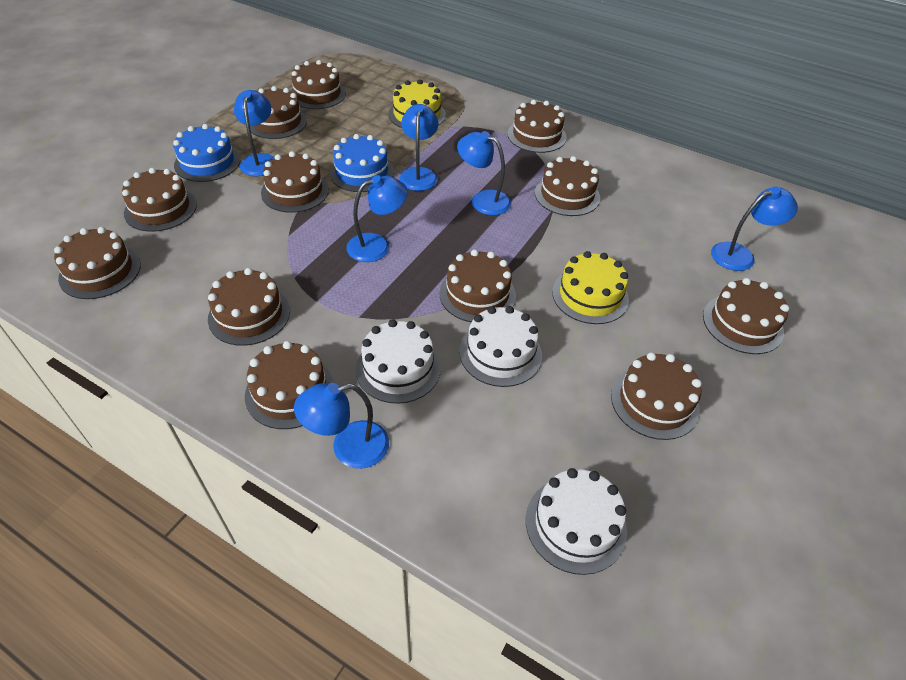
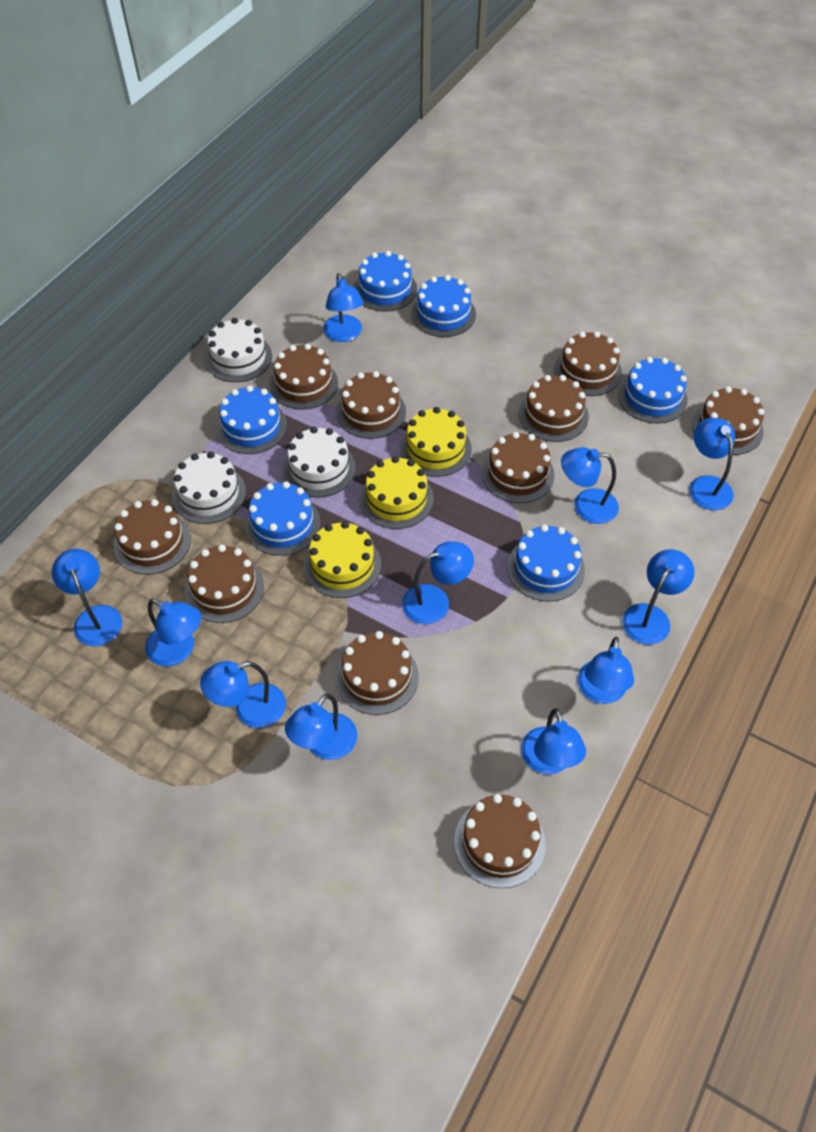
blue cake: [173,124,240,182] [330,134,394,192] = 2 -> [216,385,287,454] [245,481,321,556] [354,251,417,312] [411,275,476,337] [507,524,585,602] [618,357,688,423] = 6
blue lamp: [234,90,275,177] [294,383,389,469] [346,175,408,262] [399,104,439,191] [457,131,511,215] [711,187,798,271] = 6 -> [52,549,122,646] [145,599,201,667] [200,661,286,728] [285,694,357,760] [323,273,364,342] [402,541,474,624] [521,708,586,774] [561,447,619,524] [578,637,634,704] [622,549,695,645] [689,418,735,510] = 11
brown cake: [54,227,141,299] [122,168,197,232] [208,268,290,346] [245,341,334,429] [250,86,307,139] [261,151,329,213] [291,60,346,109] [440,249,516,322] [507,100,567,153] [535,156,600,216] [611,352,702,440] [703,278,789,354] = 12 -> [114,499,191,574] [185,544,264,623] [270,344,338,410] [336,371,406,439] [336,631,419,715] [454,794,546,888] [482,432,554,503] [519,375,589,442] [554,331,622,396] [692,386,764,455] = 10
yellow cake: [388,80,446,128] [552,251,629,324] = 2 -> [304,521,381,598] [360,456,434,529] [400,407,472,477] = 3

